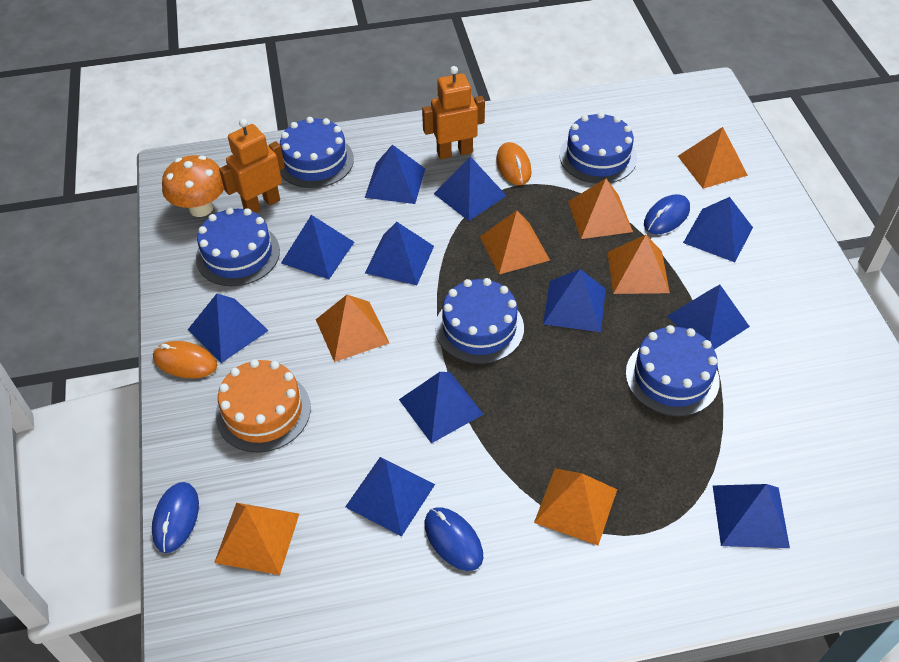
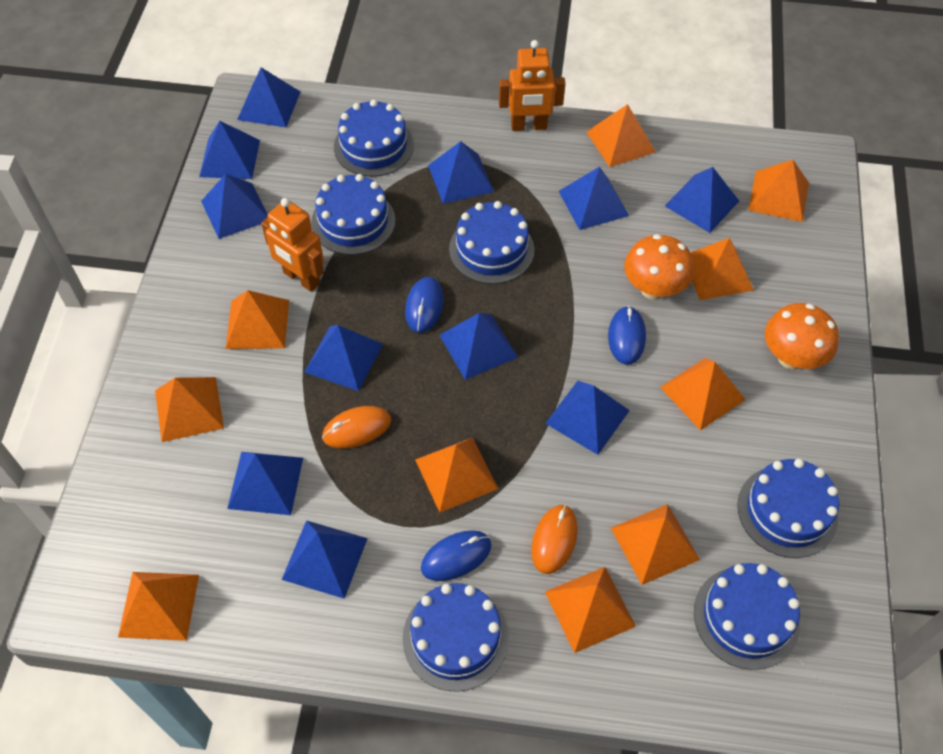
blue cake: [196,207,280,286] [280,117,354,188] [435,278,524,364] [559,112,637,184] [626,325,720,416] = 5 -> [311,174,396,255] [334,100,414,177] [403,583,509,692] [449,201,535,284] [694,563,800,670] [737,459,839,558] = 6
orange cake: [216,359,311,452] = 1 -> none = 0
orange mushroom: [162,155,224,217] = 1 -> [624,234,694,300] [765,303,839,370] = 2
orange pyramid: [214,503,299,575] [316,295,389,362] [480,210,550,274] [534,468,617,545] [568,178,633,239] [607,235,670,294] [678,127,748,189] = 7 -> [118,572,199,641] [155,377,224,442] [226,290,289,349] [415,437,498,512] [545,567,636,653] [587,104,656,167] [611,504,700,585] [660,358,746,430] [691,238,754,300] [748,160,809,222] = 10

